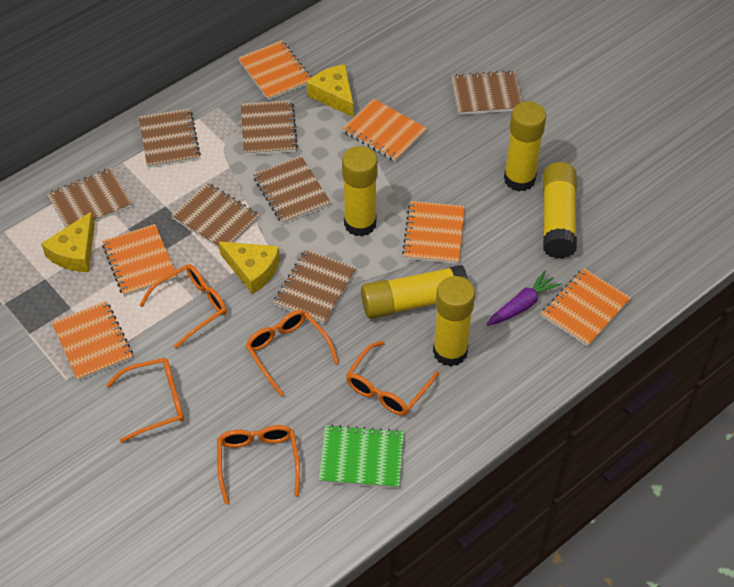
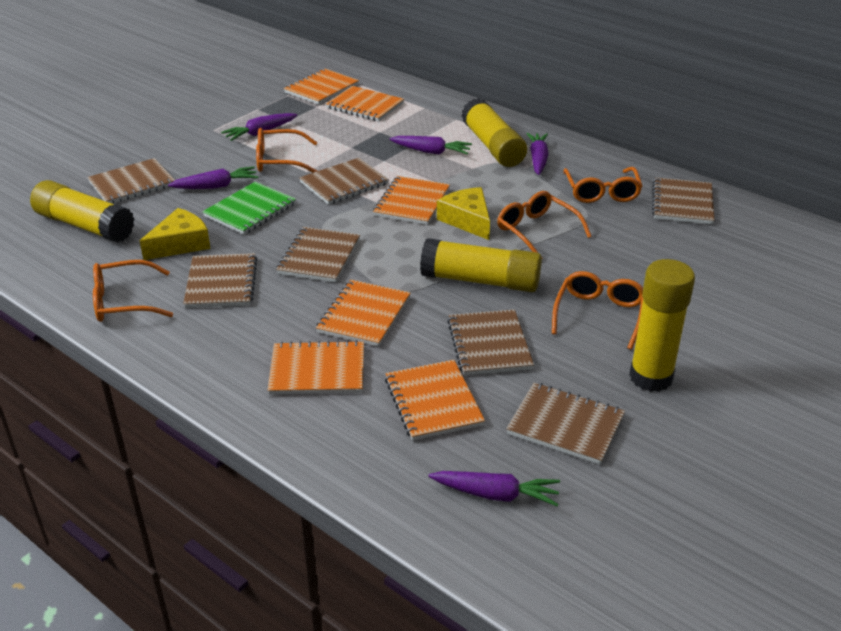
purple carrot: [487,270,562,326] = 1 -> [168,166,258,189] [221,113,297,141] [389,136,472,155] [429,471,560,506] [526,133,548,175] = 5
yellow cheese: [41,212,95,272] [218,241,280,294] [307,64,353,117] = 3 -> [140,208,211,260] [437,187,490,240] = 2
yellow glue stick: [342,146,378,236] [361,265,468,319] [433,276,475,367] [504,101,546,191] [543,162,577,259] = 5 -> [30,180,134,243] [420,238,542,292] [462,98,527,167] [629,259,695,392] = 4

